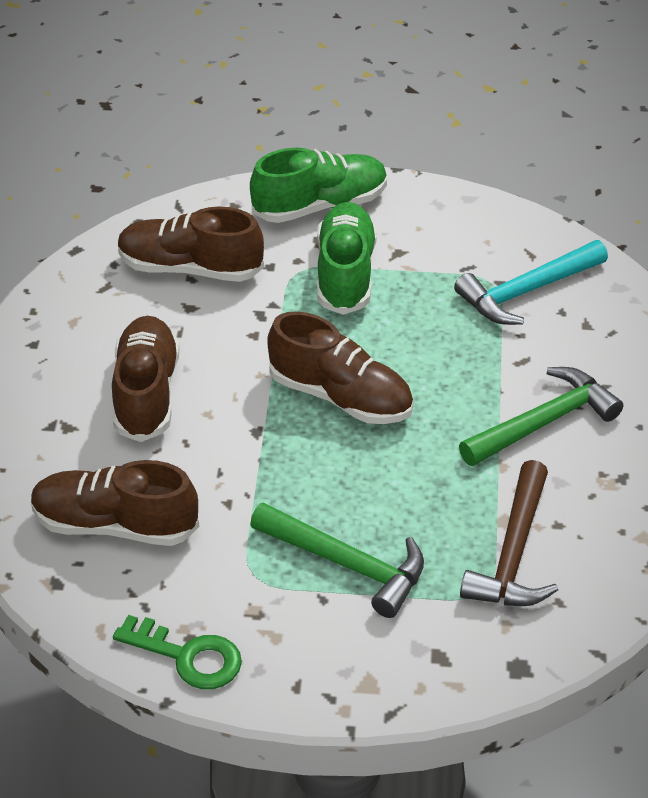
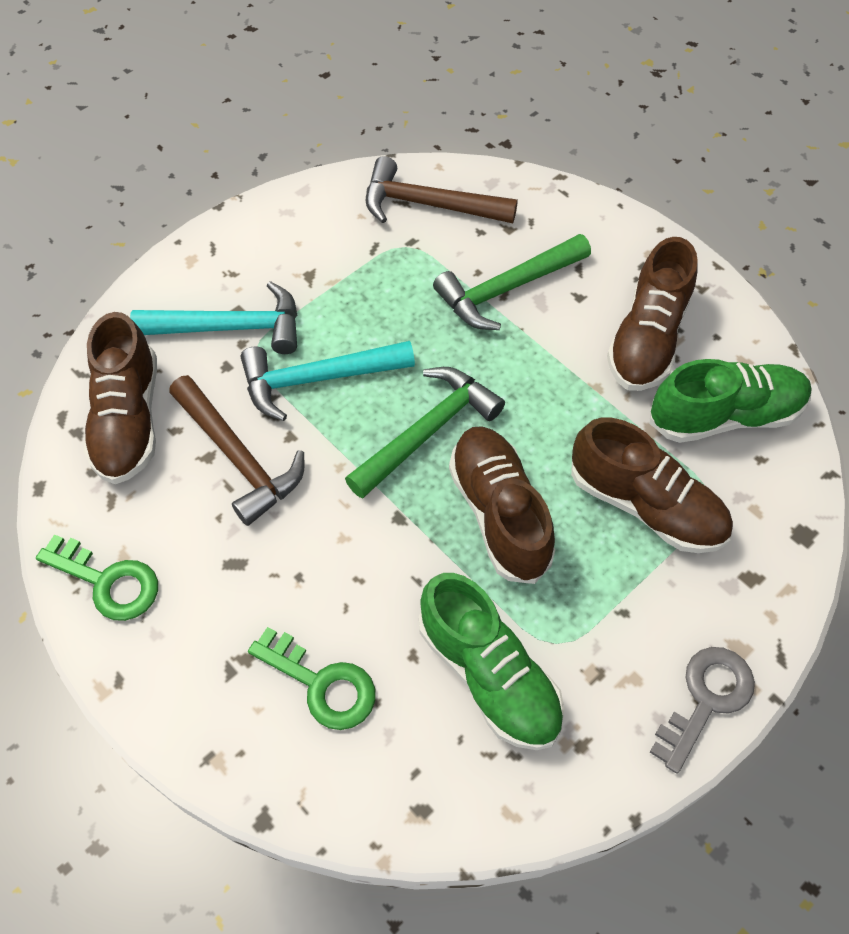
brown hammer: [460,460,558,606] = 1 -> [169,375,305,526] [366,156,518,223] = 2
green key: [113,615,242,689] = 1 -> [36,534,158,621] [248,627,375,730] = 2
grey key: none = 0 -> [650,647,755,774] = 1
turquoise hammer: [454,240,608,325] = 1 -> [130,281,297,354] [241,341,415,421] = 2

